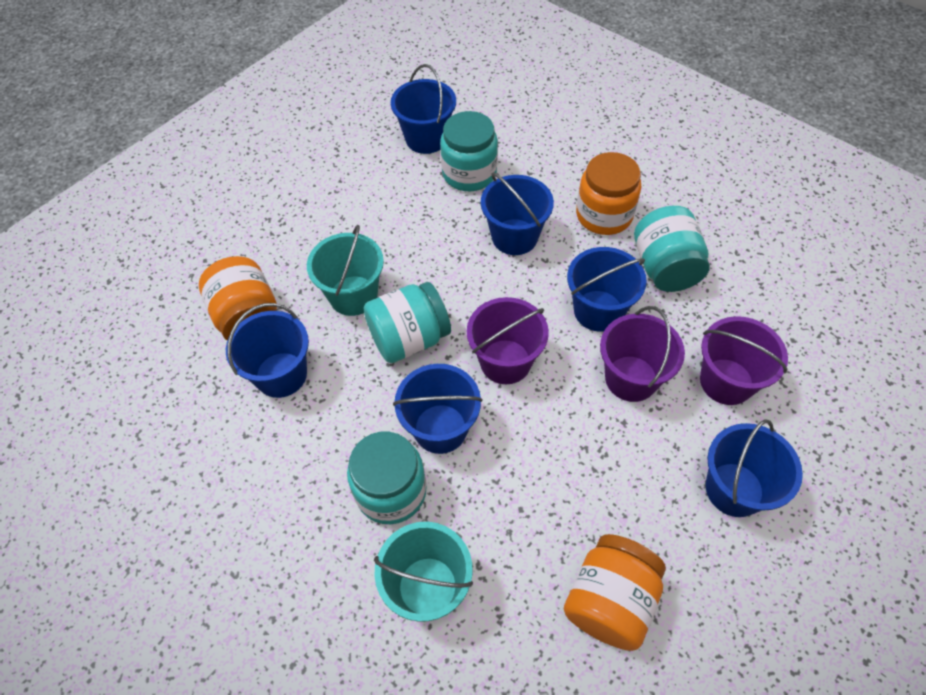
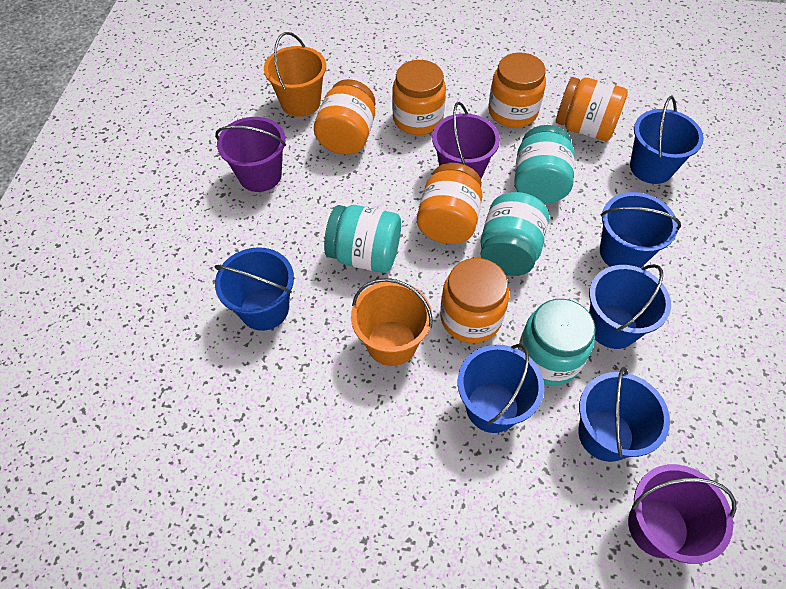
orange bucket: none = 0 -> [264,32,326,117] [351,278,433,366] = 2
orange jar: [199,256,277,340] [564,534,666,651] [576,152,641,235] = 3 -> [314,79,375,155] [392,60,446,135] [417,163,483,244] [440,258,509,343] [488,52,546,128] [556,77,628,141] = 6
turquoise bucket: [307,225,384,316] [374,522,473,622] = 2 -> none = 0

